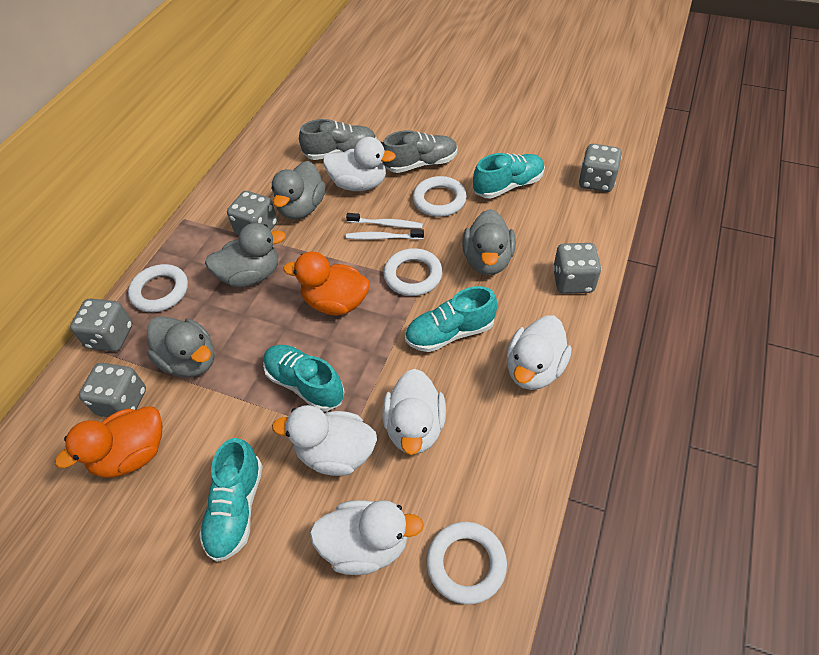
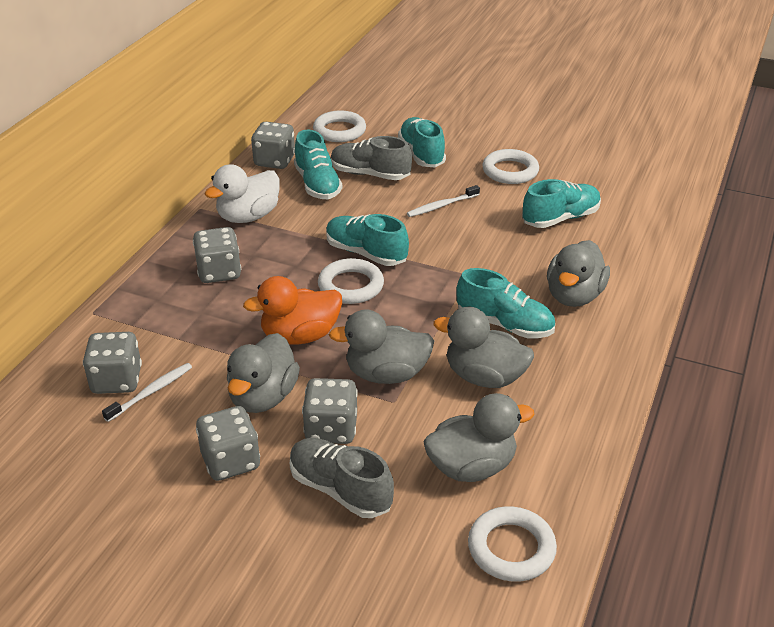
grey duck: [147,316,215,377] [205,223,286,287] [272,161,326,219] [462,209,516,275] = 4 -> [227,333,300,413] [329,309,434,384] [424,393,535,482] [433,307,534,388] [547,240,610,307] = 5
orange duck: [55,406,162,478] [283,252,370,315] = 2 -> [243,276,342,345] = 1
turquoise shoe: [199,438,263,562] [263,345,344,411] [405,286,498,352] [473,153,545,198] = 4 -> [294,129,342,199] [326,214,409,266] [398,117,446,167] [456,268,555,338] [522,179,601,228] = 5
white duck: [272,405,377,476] [310,500,424,575] [323,137,396,191] [382,369,446,455] [507,316,572,390] = 5 -> [204,164,280,223] = 1

